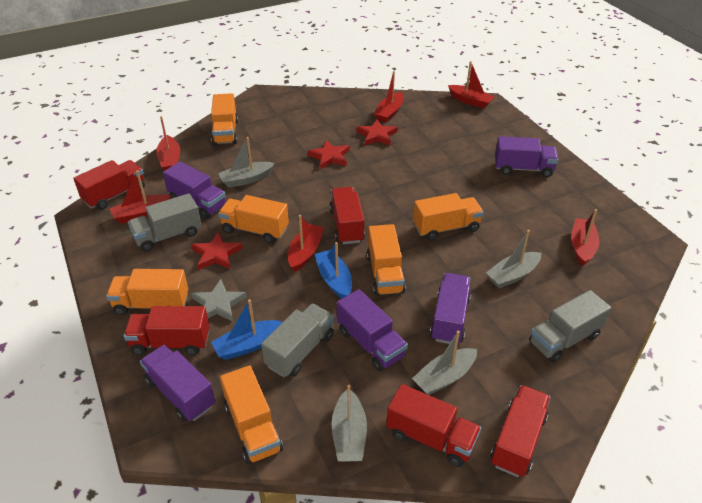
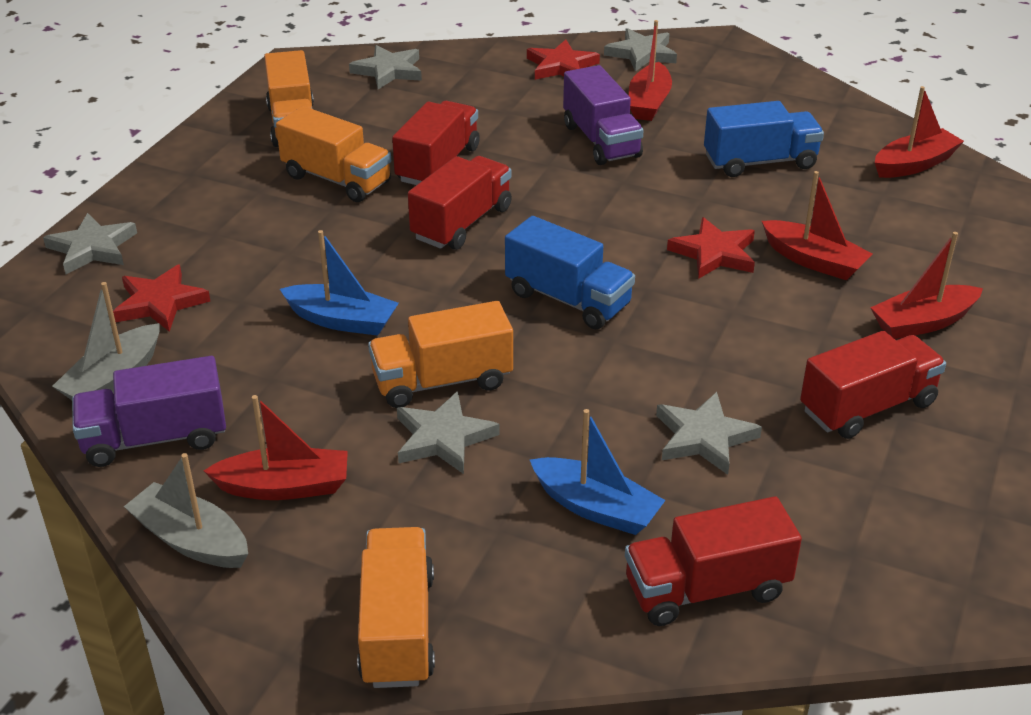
blue truck: none = 0 -> [505,216,635,329] [704,101,824,177] = 2
grey boat: [218,137,275,188] [332,385,367,462] [412,331,477,395] [486,230,541,288] = 4 -> [52,282,160,400] [124,453,248,568] = 2
grey star: [191,279,247,321] = 1 -> [43,213,137,274] [349,45,422,89] [397,391,499,474] [604,28,677,72] [656,392,762,475] = 5
grey truck: [128,193,201,252] [261,303,334,377] [529,290,611,363] = 3 -> none = 0
orange truck: [106,269,188,315] [211,93,238,145] [218,195,289,243] [220,365,283,464] [367,224,406,296] [413,193,484,240] = 6 -> [264,50,314,147] [276,106,391,202] [357,527,435,688] [368,301,513,408] = 4
purple truck: [140,345,215,422] [163,162,226,219] [337,289,408,372] [430,273,471,344] [495,136,558,177] = 5 -> [72,356,226,467] [563,65,644,165] = 2
red boat: [110,170,171,224] [156,116,180,170] [288,215,324,272] [374,71,403,123] [448,61,495,108] [571,209,599,266] = 6 -> [204,395,348,500] [629,20,672,121] [762,171,873,280] [870,232,983,339] [875,86,964,178] = 5
red truck: [73,160,145,210] [124,306,209,355] [329,187,365,244] [386,384,481,467] [491,385,551,477] = 5 -> [392,101,480,185] [408,156,512,250] [625,496,802,626] [800,331,946,439] = 4

